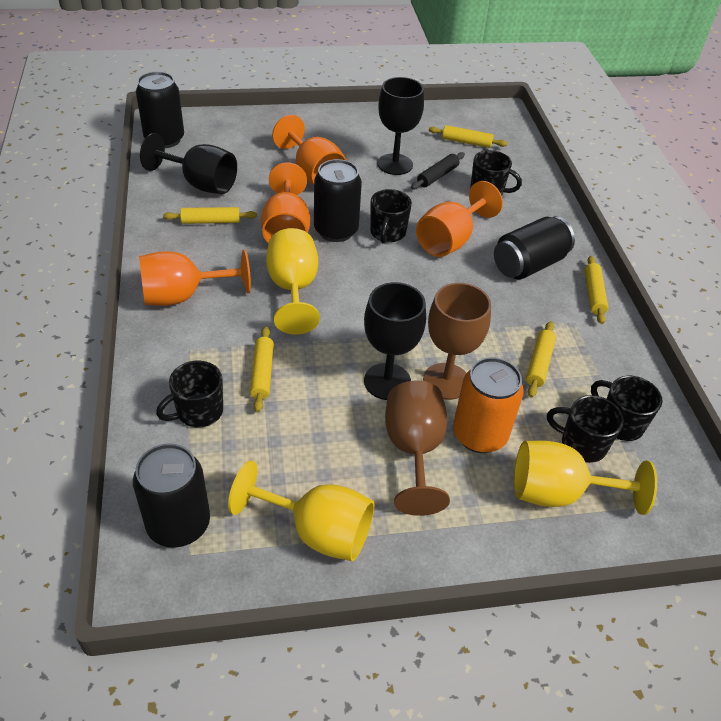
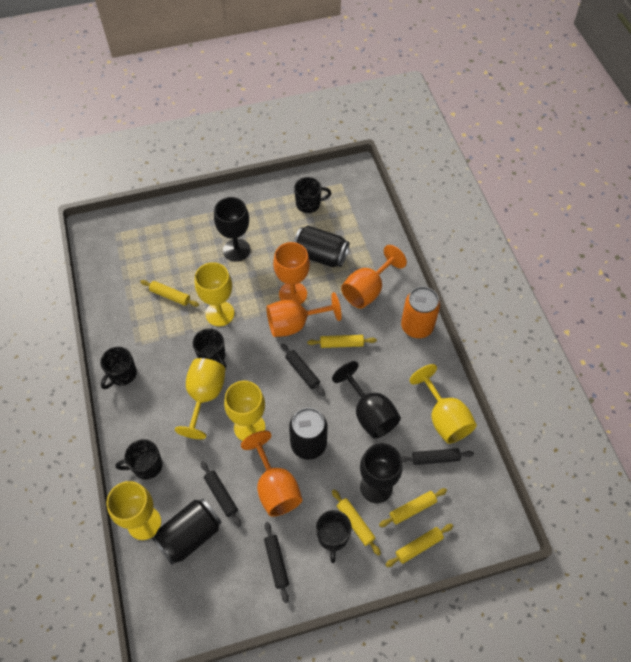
black can: [133,443,210,548] [136,72,184,148] [314,159,362,242] [494,216,575,279] = 4 -> [152,499,222,565] [289,408,328,460] [294,226,349,267] = 3
black rolling pin: [411,152,465,189] = 1 -> [201,462,241,527] [264,522,289,603] [281,344,325,396] [401,448,474,465] = 4
brown goblet: [385,381,450,516] [423,283,491,400] = 2 -> none = 0
yellow goblet: [228,461,374,561] [266,228,320,335] [514,441,657,515] = 3 -> [106,481,161,540] [175,358,225,439] [195,262,234,326] [224,381,265,441] [409,364,477,444] = 5

